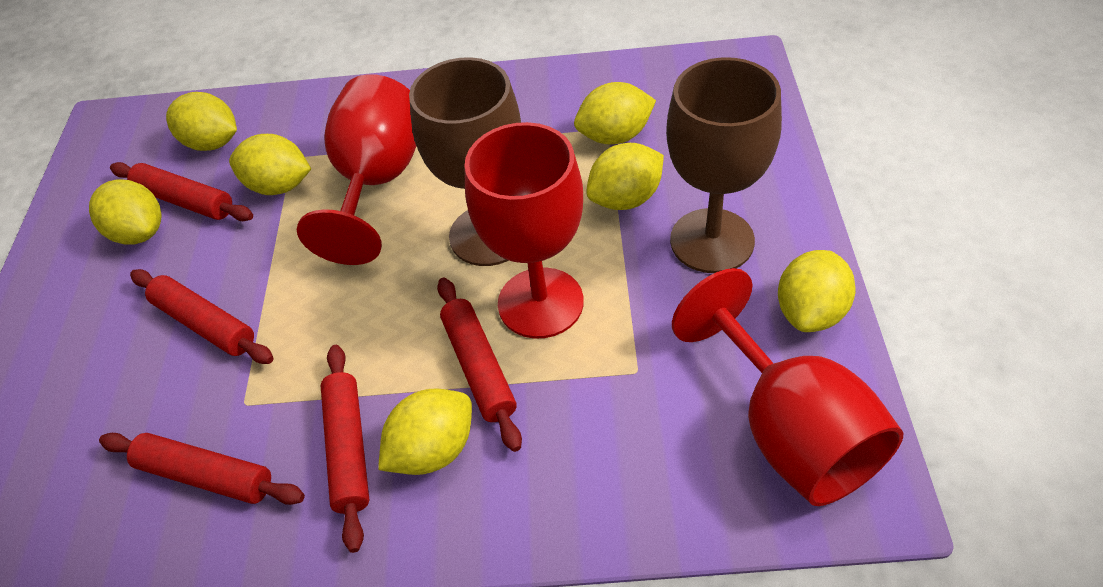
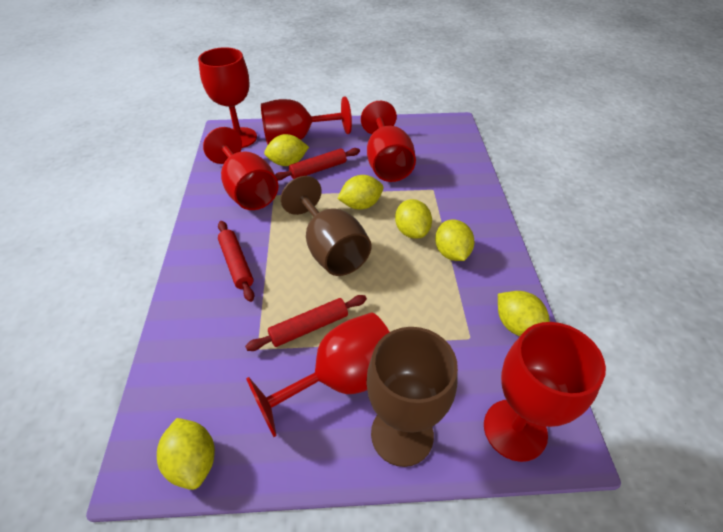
red goblet: [297,74,416,265] [464,122,584,339] [672,268,903,506] = 3 -> [198,47,257,148] [203,127,278,210] [246,313,390,437] [261,96,352,145] [361,101,416,182] [484,322,606,462] = 6
red rolling pin: [99,433,305,505] [110,162,253,221] [130,269,274,364] [321,345,369,553] [437,278,522,452] = 5 -> [218,221,254,302] [245,295,367,351] [275,148,360,181] = 3
yellow lemon: [89,179,162,245] [166,92,237,151] [229,134,311,195] [378,389,472,475] [574,82,656,144] [586,143,664,210] [778,250,856,332] = 7 -> [157,418,215,490] [264,134,309,166] [337,175,383,210] [395,199,432,239] [435,219,474,261] [498,291,550,336] = 6

